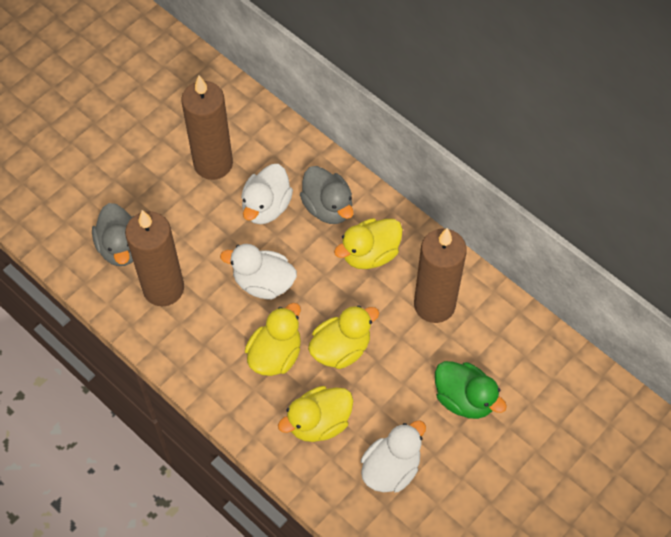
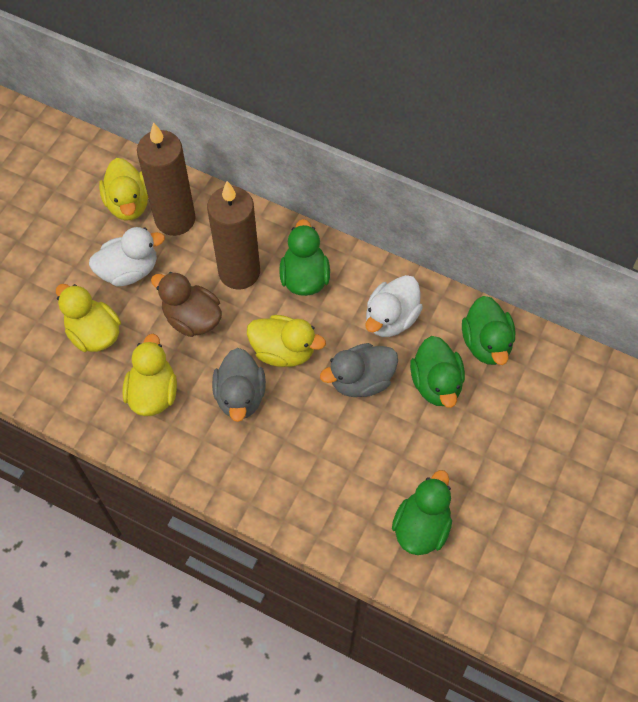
brown candle: [125,210,184,306] [181,75,233,180] [414,228,467,323] = 3 -> [137,122,196,236] [207,181,260,290] = 2
brown duck: none = 0 -> [151,272,222,337] = 1
green duck: [435,361,507,419] = 1 -> [279,219,330,296] [392,470,452,555] [410,336,465,408] [462,296,515,365] = 4
white duck: [220,244,297,299] [241,164,293,224] [361,420,426,492] = 3 -> [89,227,165,286] [365,275,423,337] = 2

